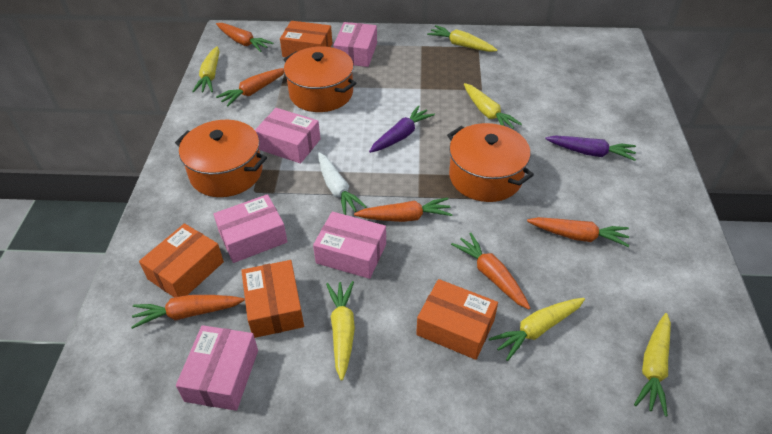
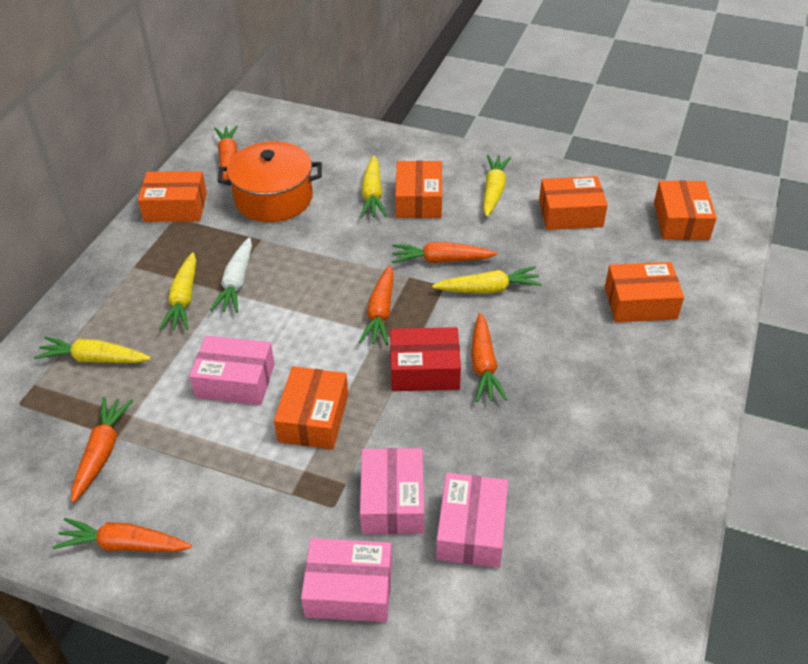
orange box: [139,223,224,297] [241,260,304,338] [280,21,332,57] [416,279,498,360] = 4 -> [138,171,207,222] [274,366,348,450] [395,161,442,218] [539,176,608,230] [605,262,684,322] [654,180,717,240] = 6
orange pot: [175,120,267,197] [283,46,356,112] [447,123,534,202] = 3 -> [217,141,322,222] = 1
pink box: [176,325,258,411] [214,194,287,263] [255,108,320,163] [313,212,386,279] [334,22,377,67] = 5 -> [189,335,275,405] [301,538,392,622] [360,448,424,534] [436,473,508,568] = 4
purple carrot: [369,105,435,153] [545,136,636,161] = 2 -> none = 0
red box: none = 0 -> [390,327,461,391] = 1
yellow carrot: [192,46,220,93] [326,281,355,381] [427,25,497,52] [464,83,522,129] [489,298,585,361] [634,313,671,417] = 6 -> [34,337,151,363] [159,252,196,330] [360,155,386,217] [432,266,542,294] [483,155,511,217] = 5

